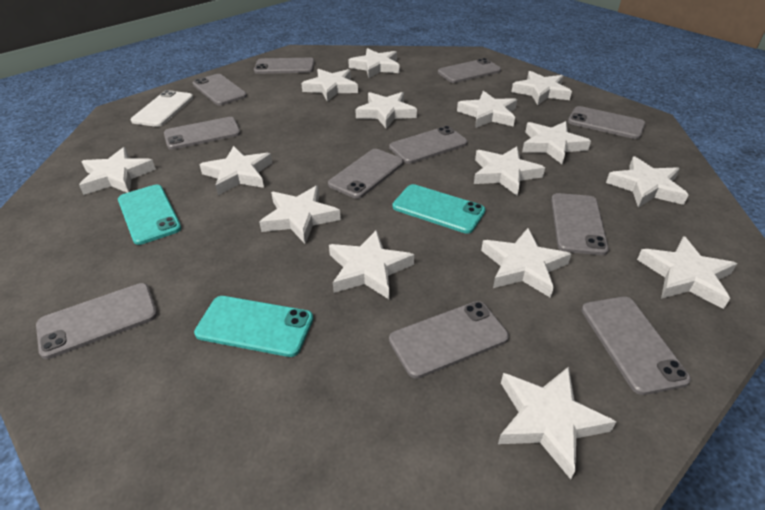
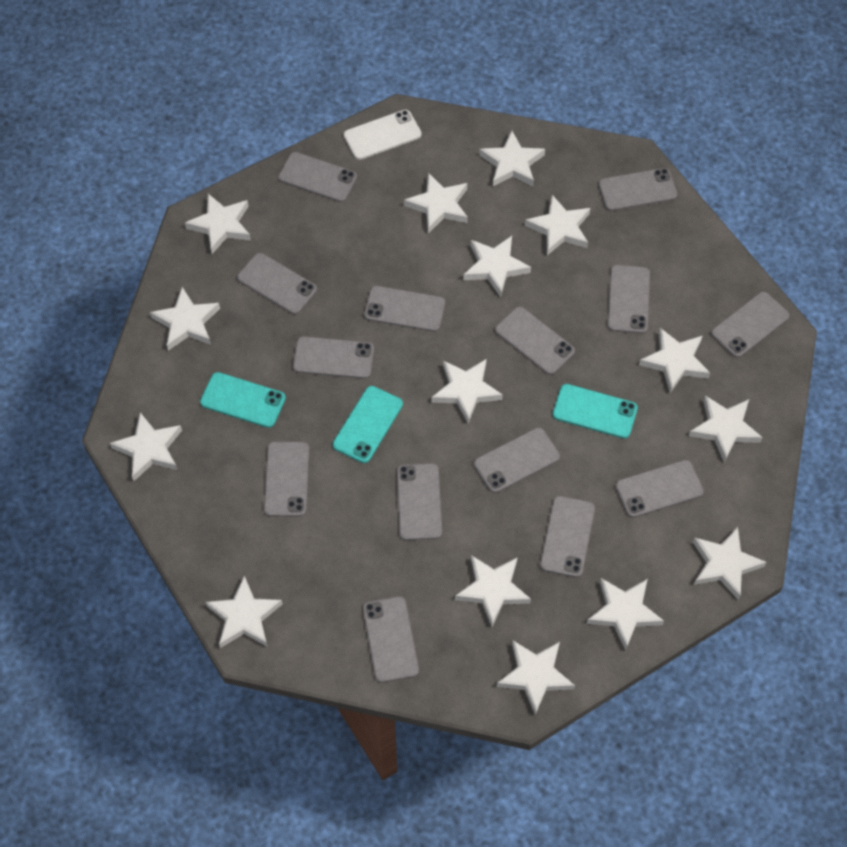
grey phone: [36,283,157,359] [164,117,241,150] [193,74,247,105] [254,58,314,74] [328,149,404,199] [389,126,468,164] [389,301,509,379] [438,58,501,83] [551,193,609,255] [568,106,646,139] [581,297,691,395] = 11 -> [237,253,317,314] [264,442,309,517] [278,152,357,202] [293,336,374,379] [363,596,419,683] [364,286,445,332] [397,463,442,540] [474,427,560,493] [495,306,575,375] [540,496,595,578] [598,168,678,211] [608,265,650,334] [615,460,704,518] [711,292,790,358] = 14

